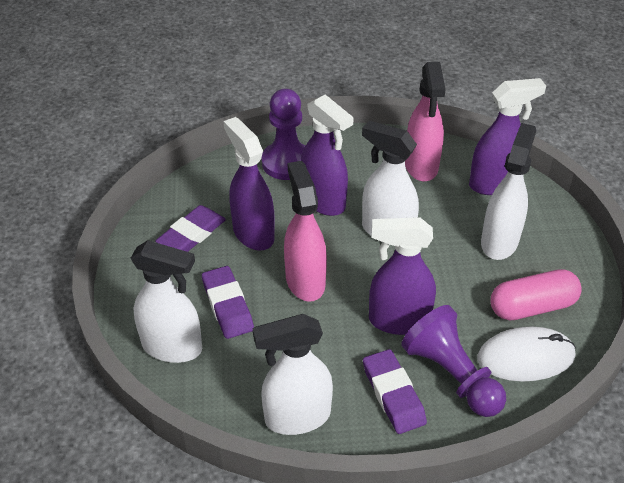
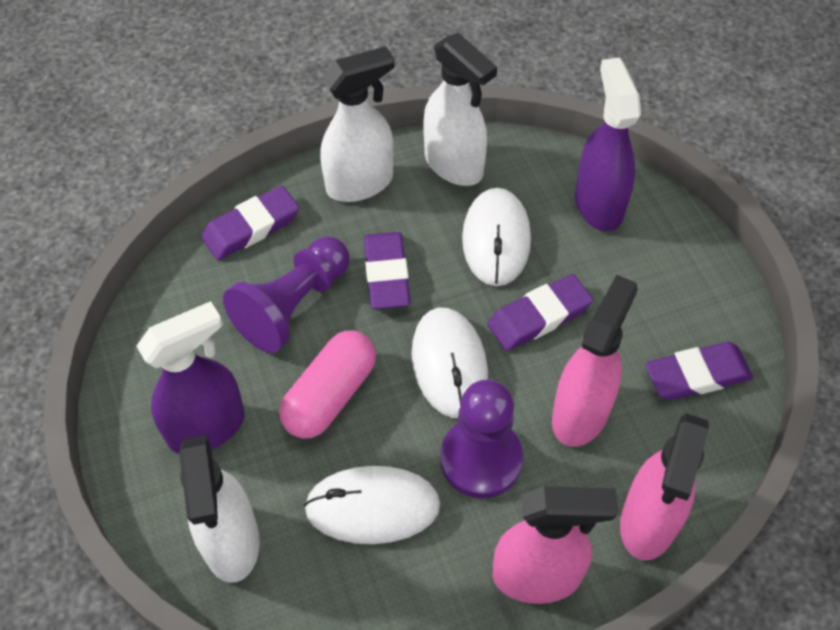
pink spray bottle: [284,161,327,302] [405,62,446,182] = 2 -> [493,486,618,604] [552,275,638,447] [620,413,709,561] = 3
purple eraser: [155,205,226,252] [202,266,254,339] [363,349,427,434] = 3 -> [201,186,299,260] [364,232,411,309] [487,274,593,351] [645,342,753,400] = 4
purple spray bottle: [224,117,275,250] [301,94,354,216] [369,217,436,335] [469,78,546,195] = 4 -> [136,301,245,454] [575,57,641,232] = 2
white mouse: [477,327,576,382] = 1 -> [304,466,441,544] [412,307,488,418] [462,188,531,286] = 3
white spray bottle: [130,240,202,363] [253,314,333,435] [362,121,419,242] [481,123,536,260] = 4 -> [179,435,260,583] [321,46,394,202] [423,33,497,186] = 3

